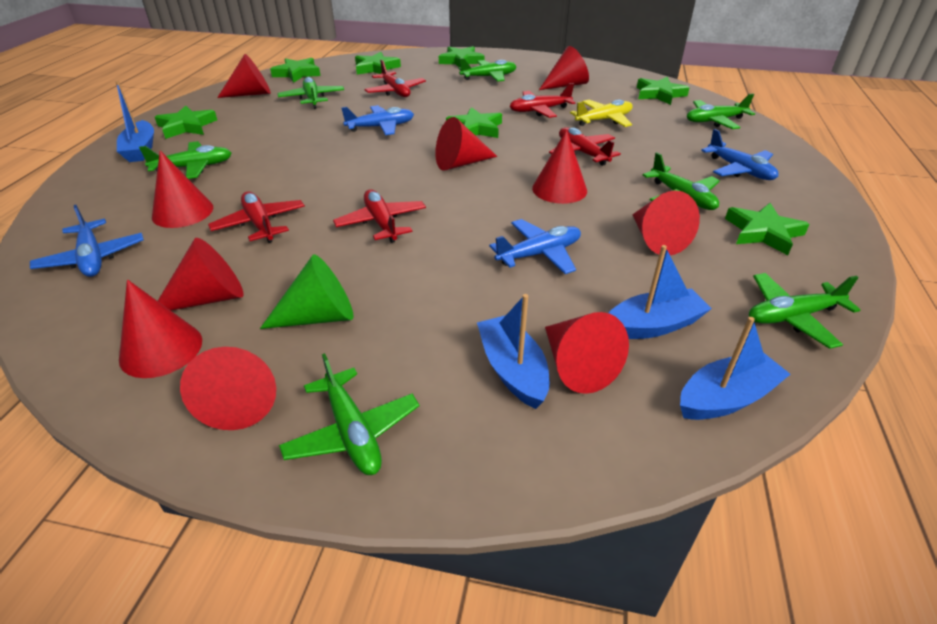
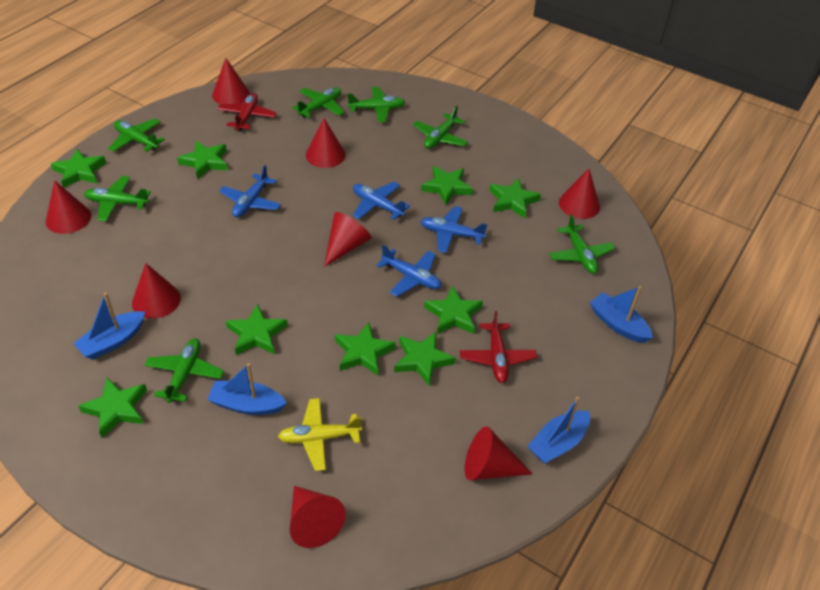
green cone: [260,254,354,329] = 1 -> none = 0
green star: [155,106,217,139] [270,58,321,83] [355,52,401,74] [439,46,485,67] [446,107,502,138] [637,77,690,105] [725,203,810,255] = 7 -> [51,149,106,188] [78,377,147,438] [177,141,228,179] [226,304,288,355] [335,322,396,376] [394,332,456,386] [421,166,473,205] [424,286,483,334] [489,178,541,218] = 9
red cone: [119,280,202,378] [152,150,213,228] [158,238,243,311] [180,347,276,430] [217,54,271,98] [435,117,497,170] [532,130,587,204] [539,46,589,90] [545,312,629,394] [632,190,700,255] = 10 -> [46,180,91,234] [132,263,181,319] [212,58,250,104] [290,486,346,548] [306,118,346,168] [324,212,371,267] [465,427,532,480] [559,168,600,219] = 8
red plane: [208,191,305,243] [333,190,426,243] [364,60,426,97] [509,83,576,118] [549,127,621,166] = 5 -> [217,93,277,131] [460,311,537,383] = 2

